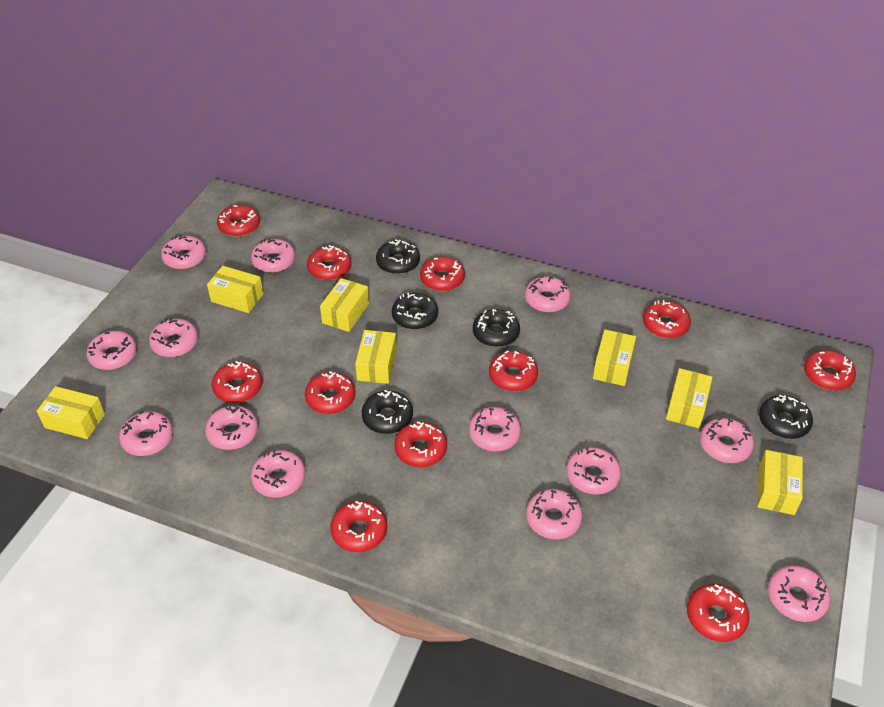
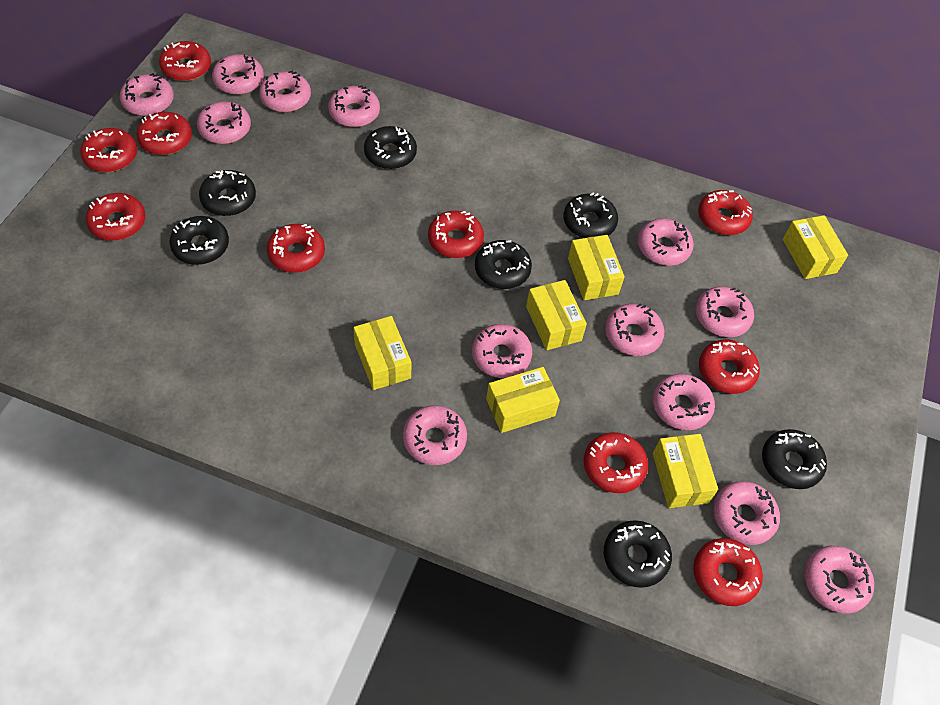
black donut: [362,390,413,434] [376,239,420,274] [392,293,438,330] [473,309,520,347] [759,395,813,439] = 5 -> [169,216,229,265] [199,170,256,216] [364,126,417,169] [475,240,532,289] [563,192,618,238] [604,520,672,588] [762,429,827,489] = 7
red donut: [212,361,262,403] [217,205,260,237] [305,371,355,414] [307,245,352,281] [330,501,387,552] [394,421,447,467] [420,256,465,291] [489,350,538,391] [643,300,691,338] [687,584,750,642] [804,350,856,391] = 11 -> [80,128,137,172] [86,193,146,241] [137,112,192,155] [159,41,211,81] [267,224,325,273] [428,211,484,258] [584,432,648,493] [693,538,763,606] [698,190,753,235] [699,340,760,394] = 10
yellow box: [37,386,105,439] [207,266,264,313] [320,278,369,332] [355,330,397,384] [593,330,636,386] [666,368,712,428] [757,450,803,515] = 7 -> [353,316,411,390] [486,367,560,433] [526,280,587,350] [568,235,625,300] [653,434,718,508] [783,215,848,279] = 6

